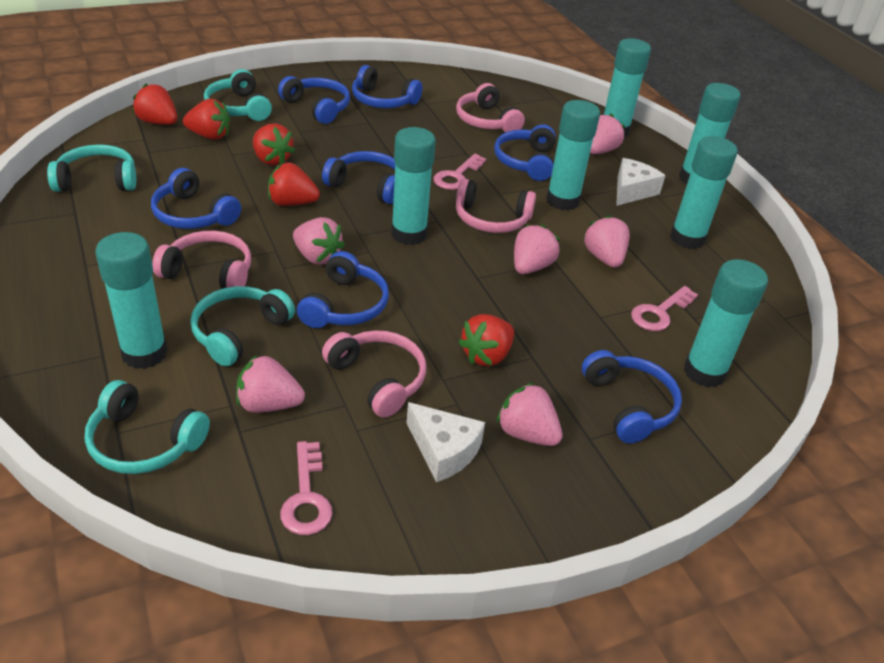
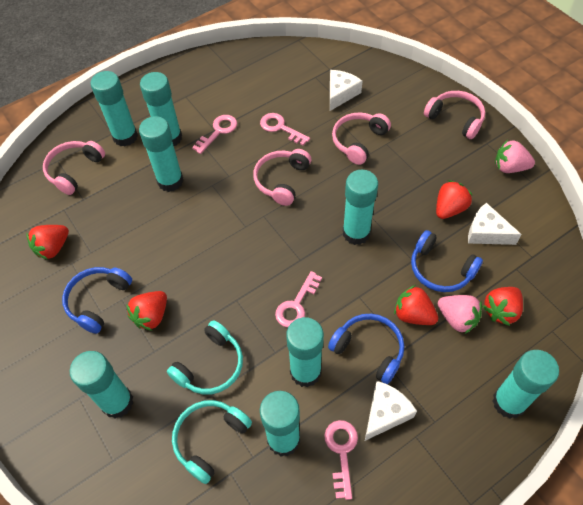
blue headphones: [151,168,241,229] [278,76,350,124] [297,251,389,328] [322,151,395,204] [352,65,423,108] [494,124,556,181] [582,350,682,444] = 7 -> [62,267,132,334] [328,314,404,384] [411,230,483,292] = 3
pink key: [280,441,333,535] [433,154,486,190] [631,286,698,331] = 3 -> [192,115,237,154] [260,113,310,146] [275,271,322,328] [324,420,358,500] = 4
pink strawberry: [236,354,305,413] [293,217,345,265] [497,383,563,446] [514,224,560,274] [583,215,630,268] [590,114,625,154] = 6 -> [438,295,482,334] [495,140,535,173] = 2
turquoise glue stick: [95,232,168,369] [391,127,436,245] [546,100,600,210] [604,38,651,138] [670,136,738,249] [679,83,741,184] [684,259,768,387] = 7 -> [70,351,133,418] [90,71,138,147] [139,116,183,192] [140,72,182,146] [260,391,300,457] [286,317,324,387] [343,170,378,245] [493,350,559,419] = 8
turquoise headphones: [47,144,136,192] [85,380,210,474] [190,286,295,366] [204,69,272,121] = 4 -> [167,320,243,394] [172,400,252,484] = 2
white cheese: [406,402,485,482] [616,158,666,206] = 2 -> [330,70,362,111] [365,381,417,441] [468,203,522,245] = 3

